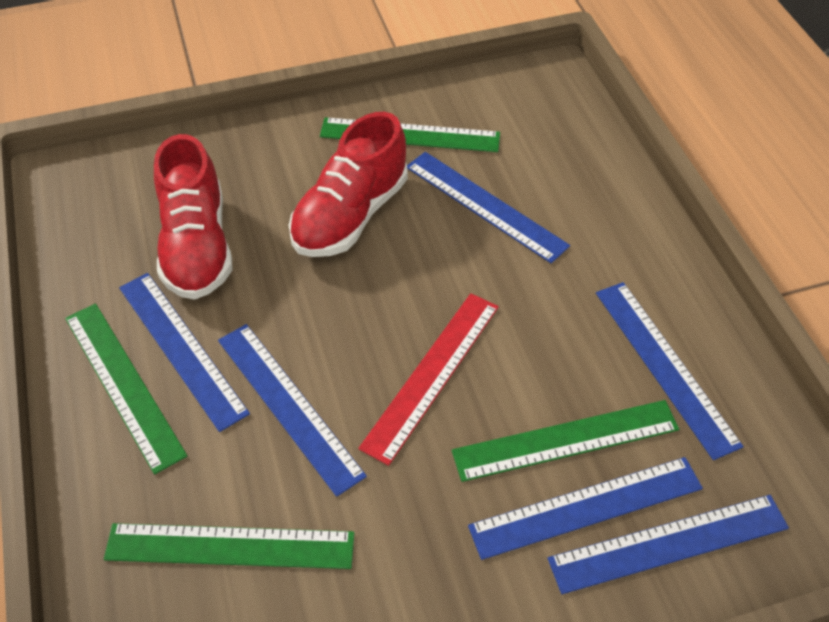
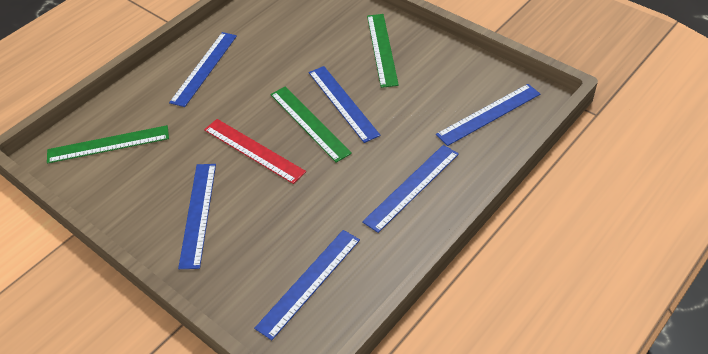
green ruler: [65,303,187,474] [104,523,354,569] [320,117,500,152] [452,400,679,482] = 4 -> [47,125,169,164] [270,87,352,163] [367,14,399,88] = 3
red shoe: [154,134,233,300] [289,112,408,257] = 2 -> none = 0

